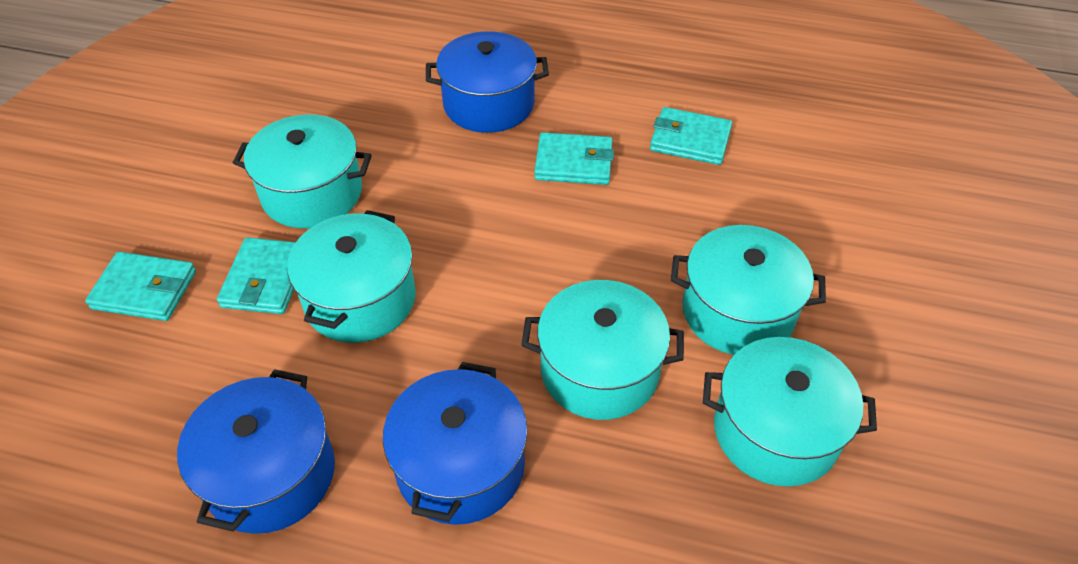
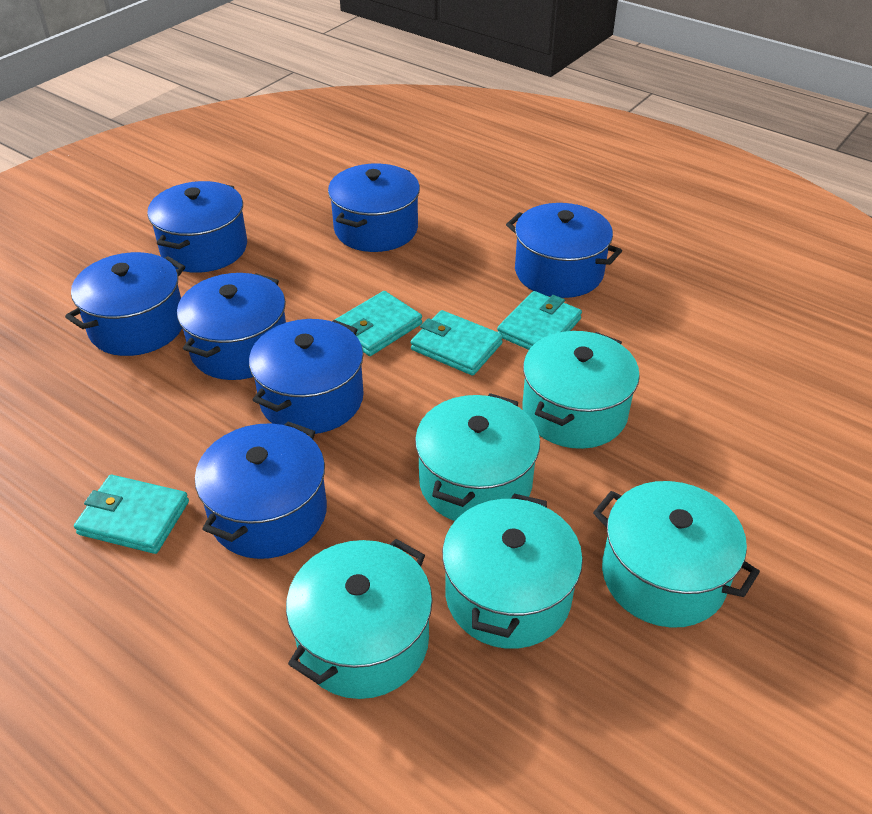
blue pot: [177,369,335,534] [383,362,528,525] [426,31,549,133] = 3 -> [65,252,185,356] [147,181,247,273] [177,273,286,380] [195,422,327,559] [249,319,364,434] [328,163,420,252] [506,203,622,298] = 7

